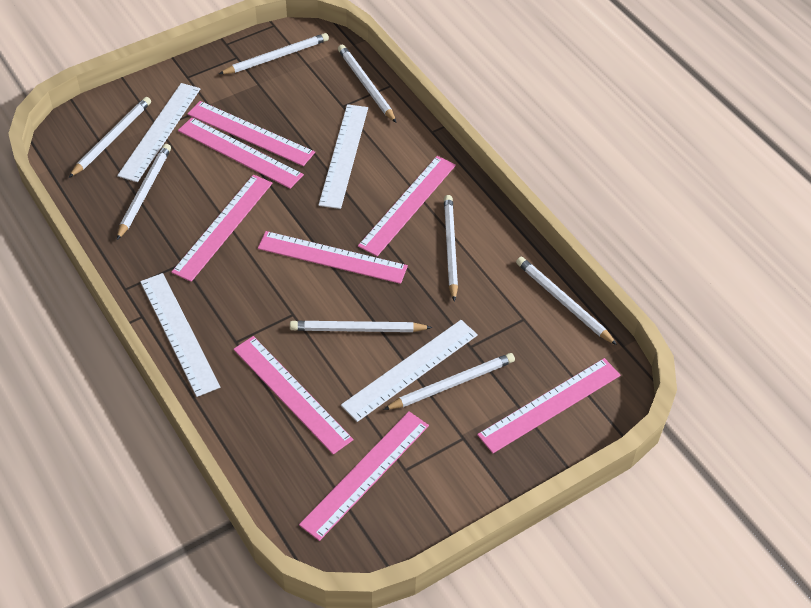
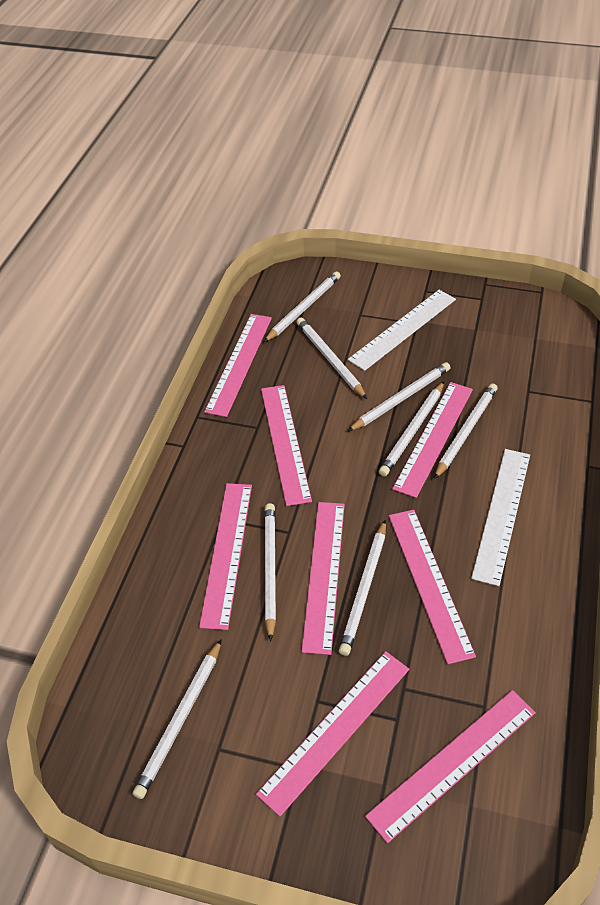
white ruler: [117,83,200,182] [140,273,220,397] [318,104,368,209] [341,320,478,422] = 4 -> [348,290,456,371] [471,449,530,586] = 2

